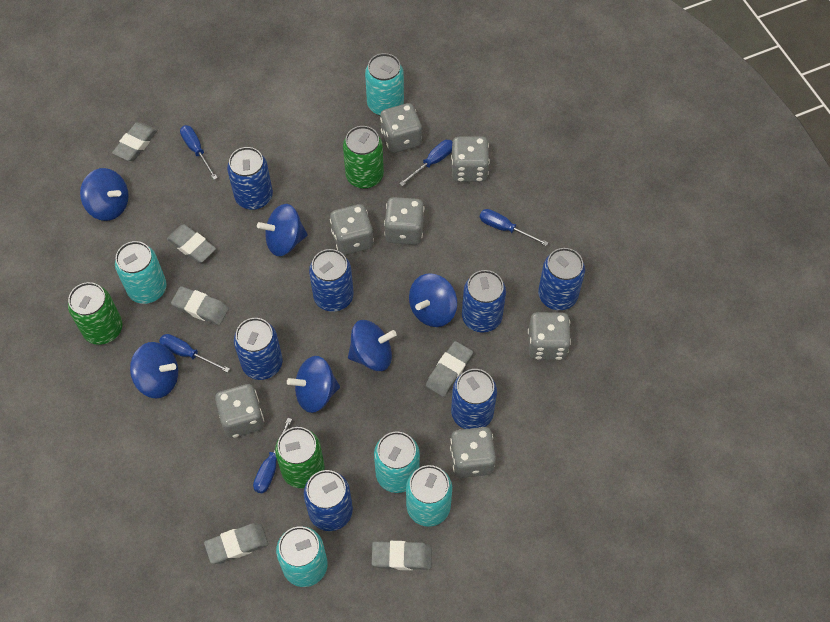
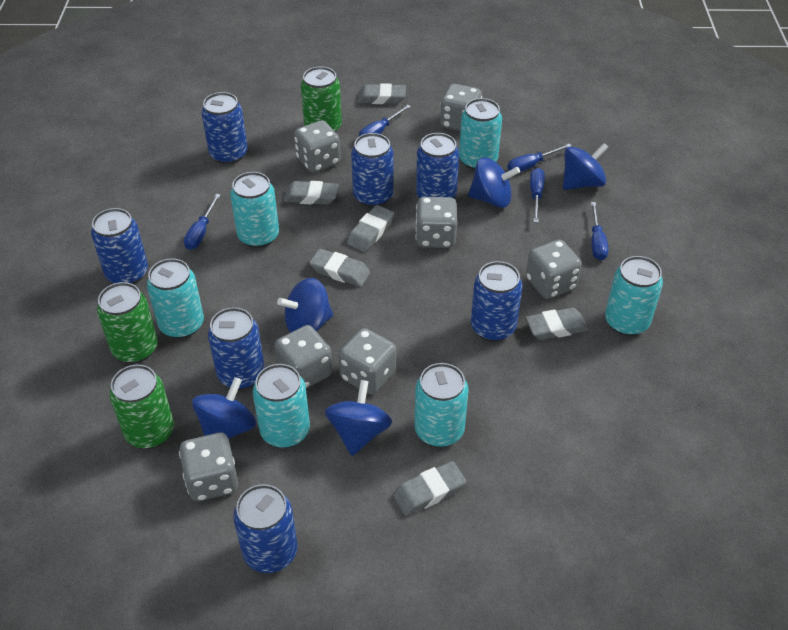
blue spinning top: [80,168,129,221] [130,342,178,399] [257,204,308,256] [287,356,340,413] [348,320,397,371] [409,273,458,327] = 6 -> [192,377,256,439] [277,278,333,333] [325,380,392,456] [468,157,520,208] [563,143,608,190] = 5
turquoise can: [115,241,167,304] [276,526,328,587] [365,53,404,116] [374,431,420,493] [406,465,452,527] = 5 -> [147,258,204,339] [230,172,279,248] [253,364,310,448] [414,363,469,447] [459,98,502,170] [605,256,663,336] = 6

